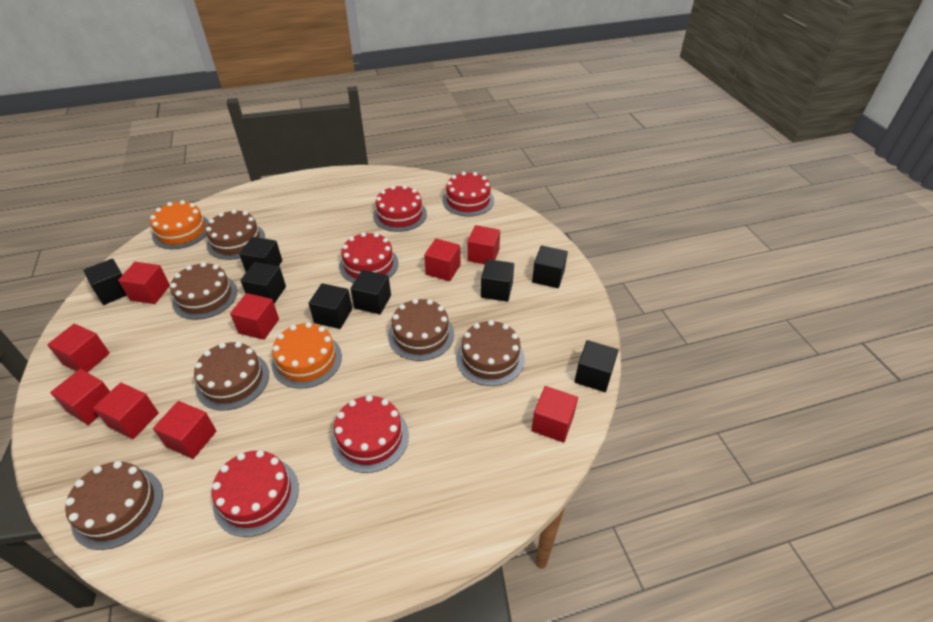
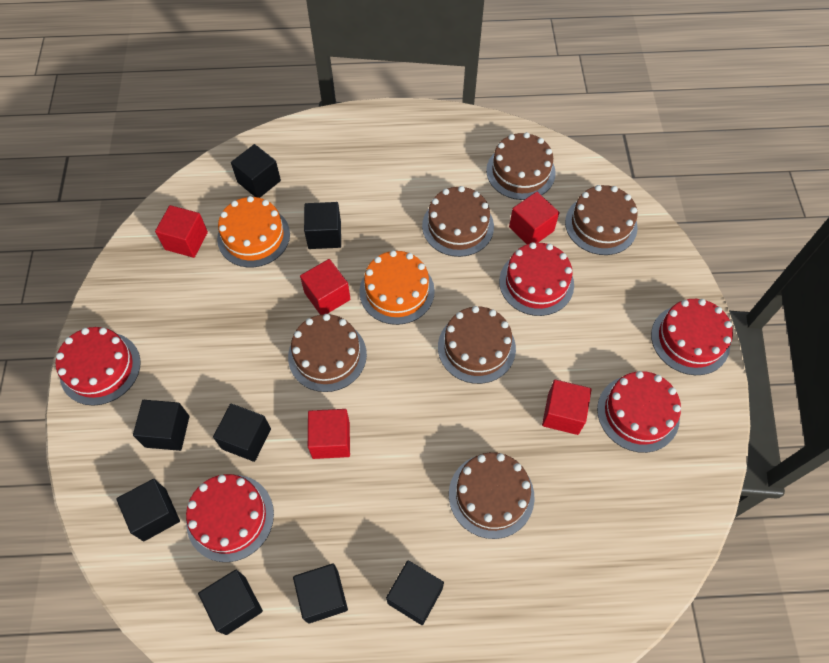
red cube: [47,324,110,373] [50,369,110,425] [93,382,159,439] [118,262,170,304] [153,401,216,459] [230,293,279,340] [424,238,461,281] [467,225,500,264] [531,386,578,443] = 9 -> [155,205,208,258] [300,259,350,315] [308,409,350,459] [509,192,559,244] [542,380,592,435] = 5

